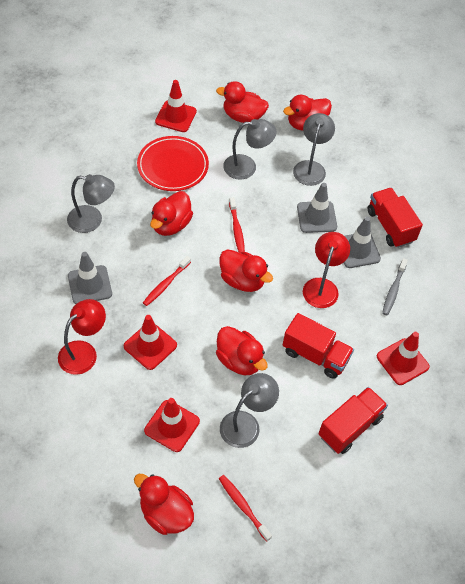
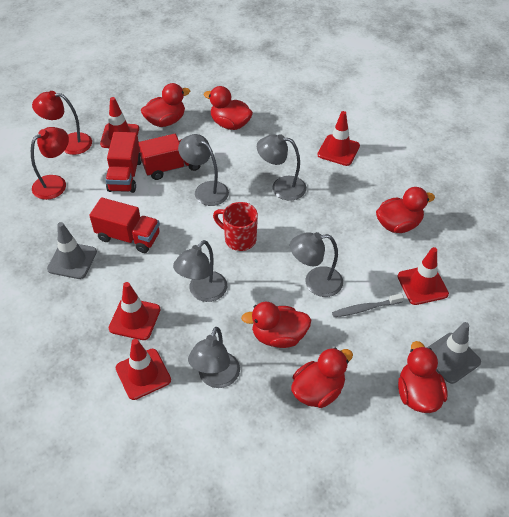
grey lamp: [67,174,115,233] [220,373,279,448] [223,119,276,180] [293,113,335,186] = 4 -> [173,240,227,302] [178,134,229,206] [188,327,240,388] [257,134,306,201] [290,232,343,297] = 5
grey traffic cone: [68,252,112,304] [297,183,337,233] [344,217,381,268] = 3 -> [47,222,97,279] [427,322,481,384] = 2
red mug: none = 0 -> [213,202,258,251] = 1
red plate: [137,136,209,191] = 1 -> none = 0
red toothbrush: [143,256,191,306] [219,475,272,542] [229,197,245,253] = 3 -> none = 0
red traffic cone: [123,315,177,370] [144,398,200,452] [155,80,197,132] [377,332,430,385] = 4 -> [100,97,139,148] [109,282,160,340] [116,339,171,400] [317,111,360,166] [397,247,449,305] = 5

